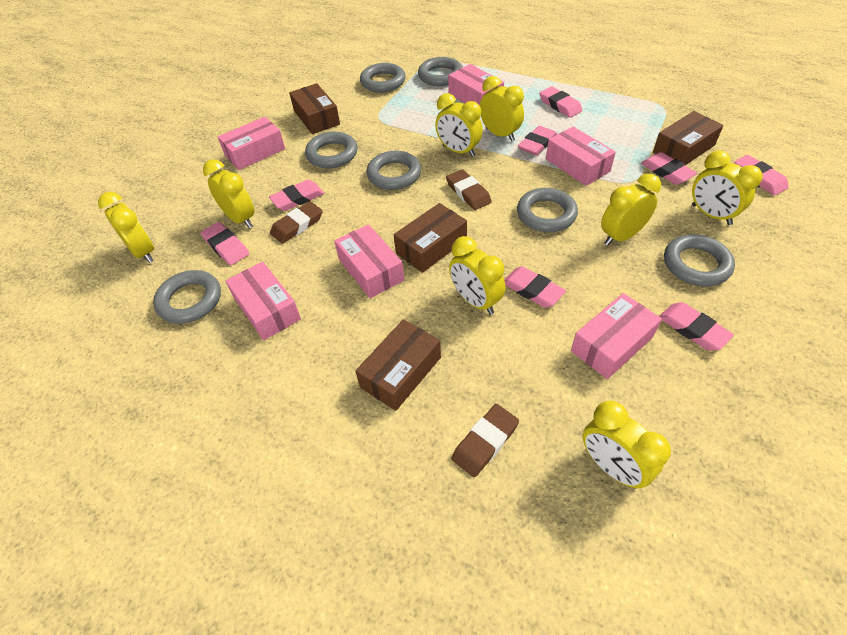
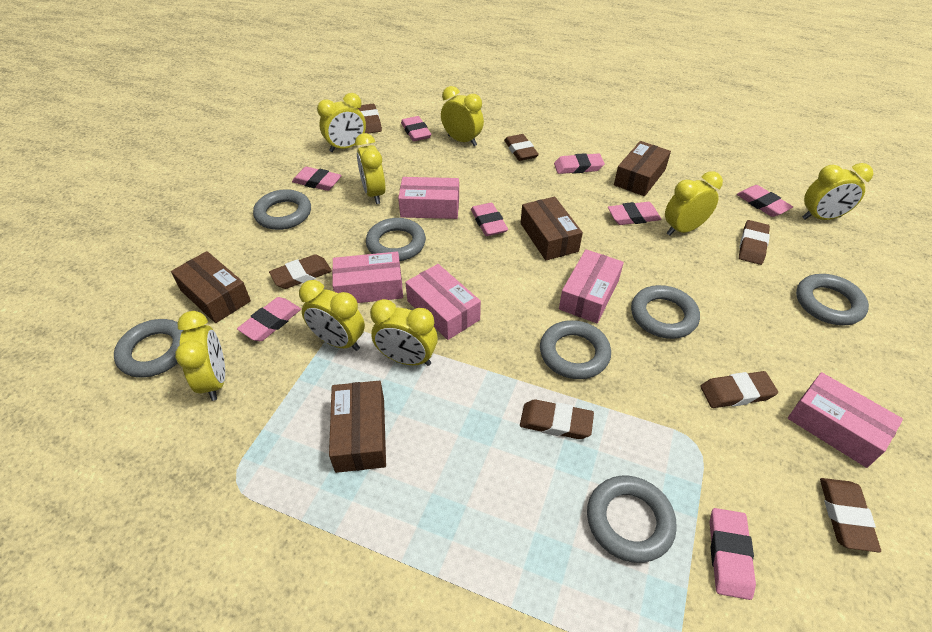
brown eraser: [270,201,323,244] [446,169,492,210] [451,404,519,477] = 3 -> [269,254,332,289] [358,104,382,133] [504,134,539,161] [520,399,594,439] [700,371,778,408] [739,220,770,265] [820,478,881,553] = 7
pink box: [218,117,285,170] [226,262,301,340] [334,224,404,298] [448,64,504,106] [546,127,616,186] [571,293,662,379] = 6 -> [332,252,403,303] [398,177,459,219] [405,264,481,340] [559,249,624,323] [788,372,903,468] = 5

